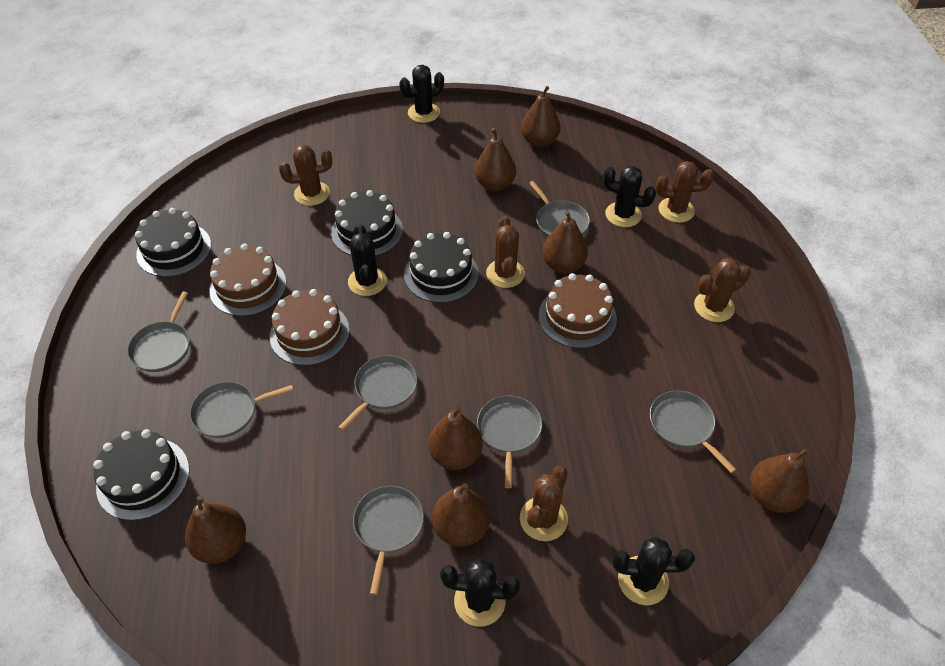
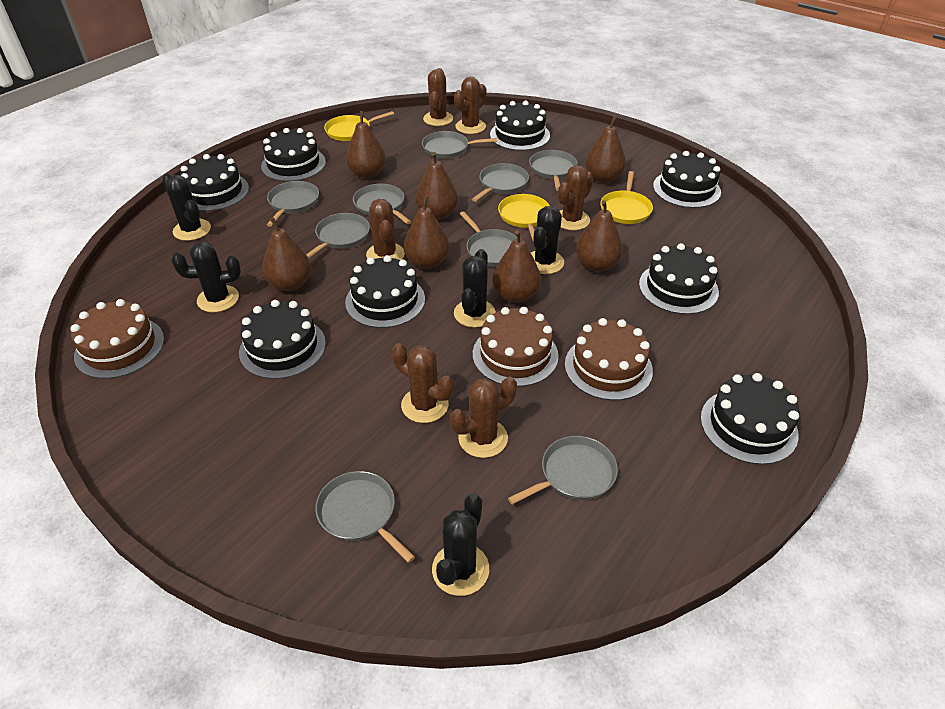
black cake: [93,429,190,521] [135,208,211,277] [331,190,403,256] [404,232,479,303] = 4 -> [180,154,249,211] [239,300,326,379] [261,128,326,182] [345,255,425,328] [490,101,550,151] [639,243,719,314] [653,151,721,208] [701,373,800,465] = 8
brown cactus: [279,145,332,206] [486,216,525,288] [520,466,568,541] [656,161,714,223] [694,258,751,322] = 5 -> [366,199,405,260] [392,343,453,423] [423,68,453,126] [450,376,517,458] [454,77,487,134] [558,165,593,230] = 6
grey pan: [127,292,190,372] [190,382,294,438] [338,355,417,431] [353,486,424,595] [477,396,542,488] [529,181,590,237] [650,391,736,473] = 7 -> [267,181,319,227] [306,213,370,258] [315,471,415,563] [353,184,411,224] [422,131,497,158] [460,211,517,267] [472,163,529,202] [508,436,618,505] [529,150,578,191] = 9
yellow pan: none = 0 -> [324,111,394,141] [498,194,550,240] [600,171,653,224] = 3

